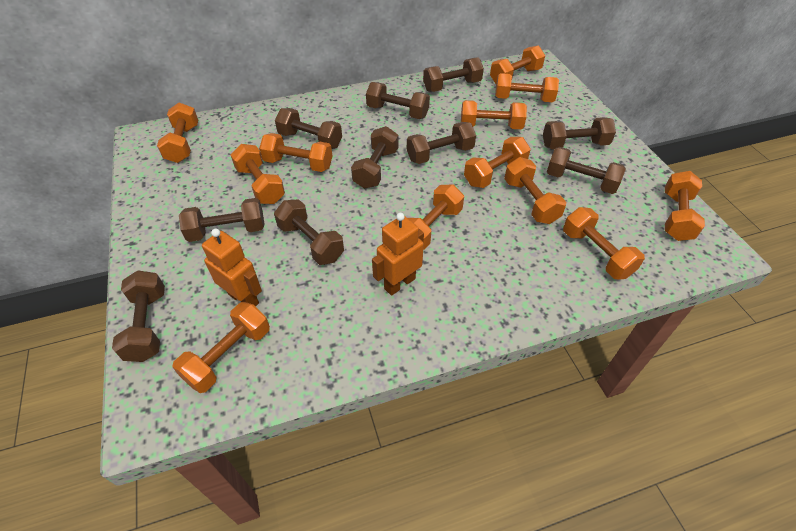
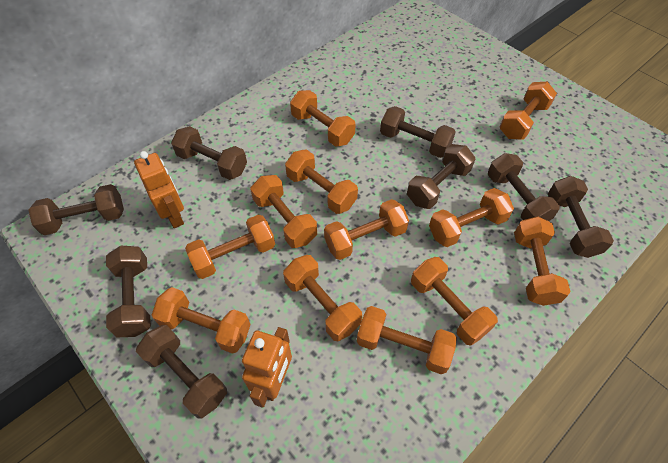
brown dumbbell: [112,270,165,362] [179,198,265,242] [274,199,344,265] [275,108,342,149] [351,126,398,189] [366,82,430,119] [407,122,476,164] [423,57,484,92] [543,117,616,150] [547,147,626,194] = 10 -> [28,184,124,235] [106,246,151,337] [136,325,227,419] [171,126,247,180] [380,106,456,158] [407,144,475,209] [488,153,560,221] [548,176,614,258] = 8

